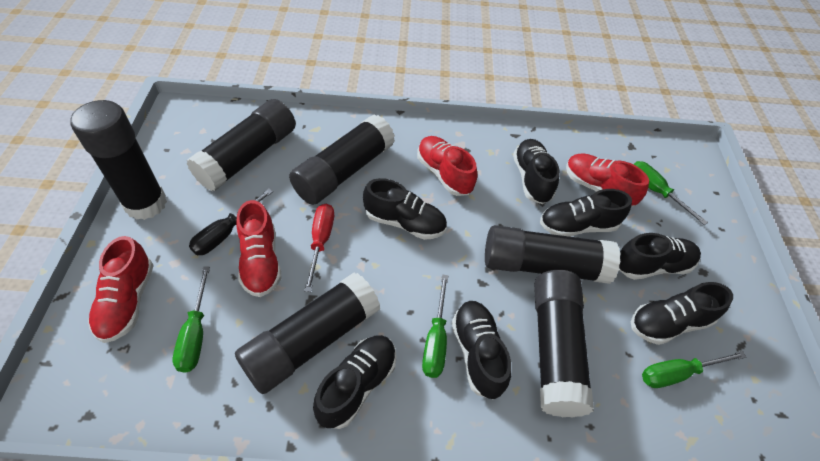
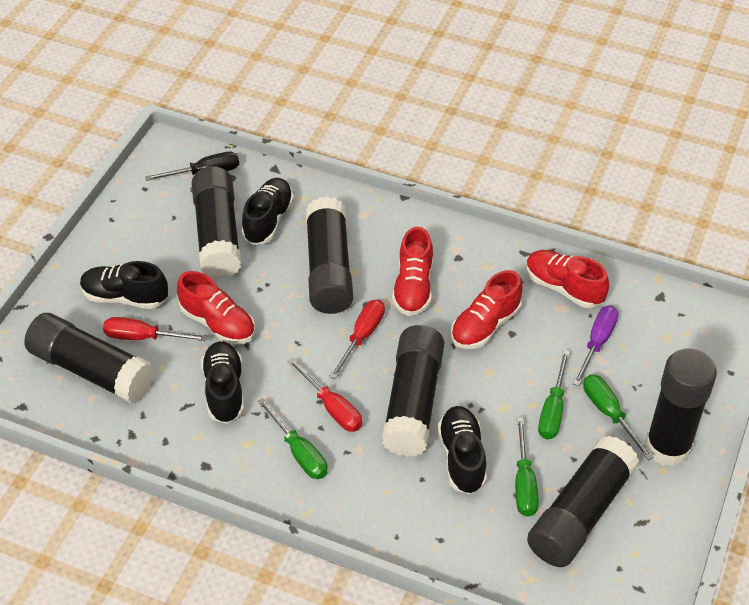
black shoe: [313,335,397,429] [363,178,447,240] [452,301,511,399] [513,139,560,204] [540,189,632,237] [619,233,701,280] [631,282,733,345] = 7 -> [80,261,168,309] [201,341,244,424] [241,178,294,245] [438,406,487,494] = 4
purple screwdriver: none = 0 -> [573,306,618,386] = 1
red screwdriver: [304,204,334,292] = 1 -> [103,317,207,341] [287,358,362,432] [329,300,385,379] = 3

